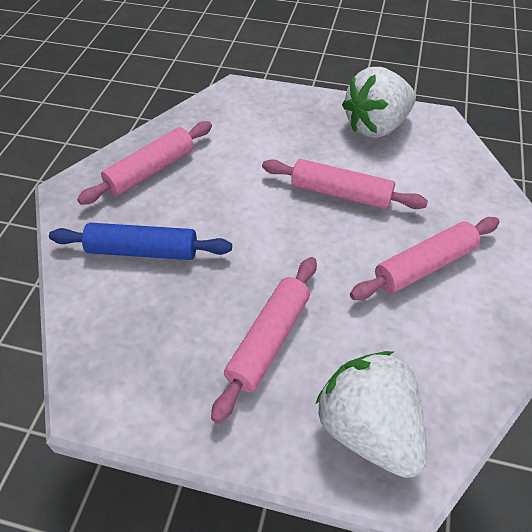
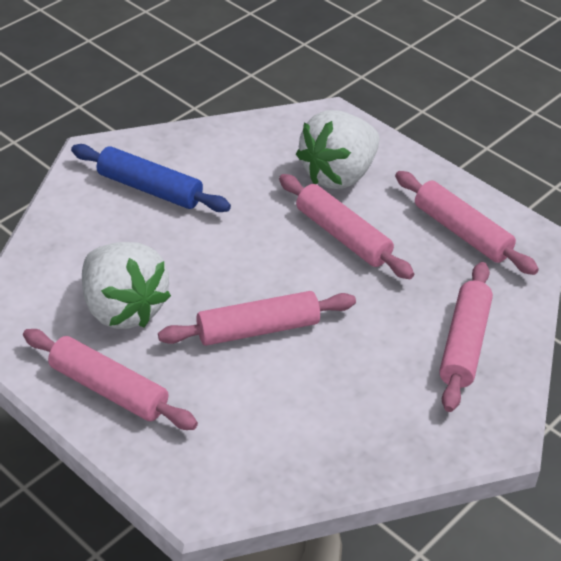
pink rolling pin: [77,121,212,205] [211,257,317,423] [262,159,428,209] [350,217,500,300] = 4 -> [23,329,198,430] [158,291,356,346] [279,174,414,279] [395,171,539,275] [439,262,493,412] = 5

